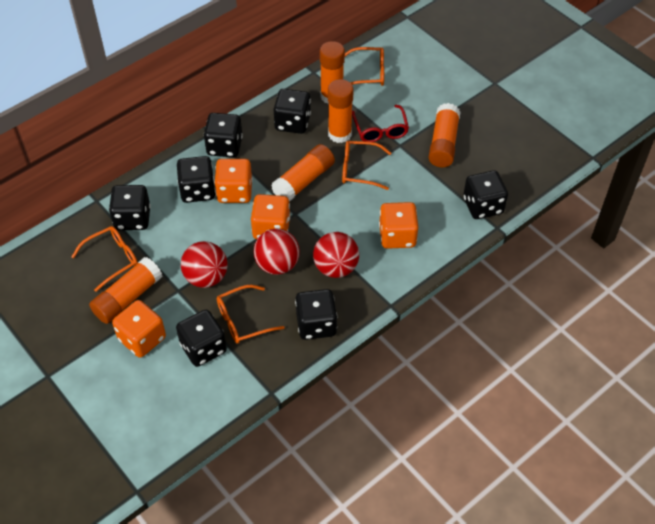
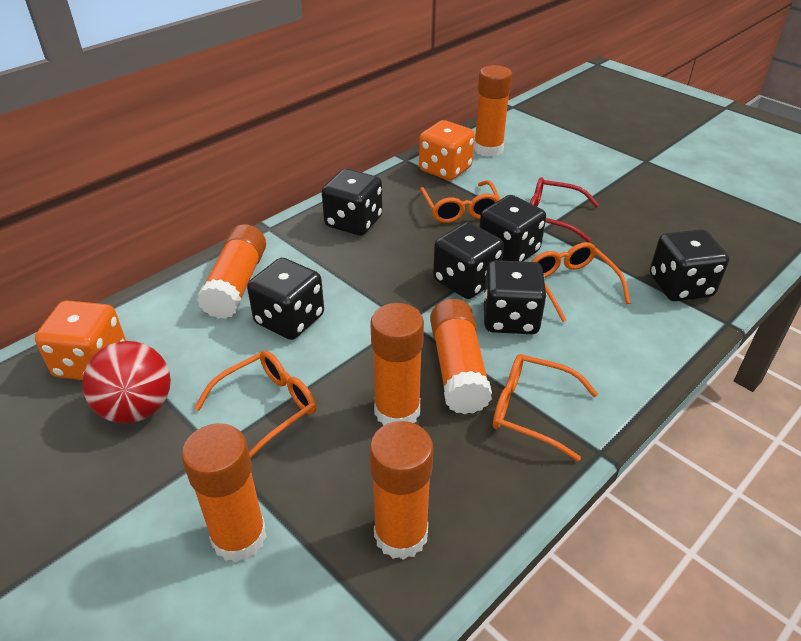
black dice: [109,185,151,230] [176,310,227,367] [177,156,215,203] [204,113,243,158] [274,89,311,134] [295,289,337,340] [463,170,508,219] = 7 -> [247,258,324,340] [322,169,383,236] [433,222,504,299] [480,195,546,262] [483,260,547,334] [650,229,729,301] = 6
orange dice: [112,300,166,358] [214,159,253,203] [251,194,290,239] [379,202,418,249] = 4 -> [35,300,126,380] [419,120,475,181] = 2
orange glue stick: [89,257,162,324] [271,144,335,202] [320,41,345,104] [328,79,354,143] [428,103,461,167] = 5 -> [182,423,267,562] [197,224,266,319] [369,421,433,560] [370,303,424,426] [430,299,492,414] [474,65,512,157] = 6
red ball: [181,241,227,288] [253,228,300,275] [313,232,359,278] = 3 -> [82,341,171,423] = 1

